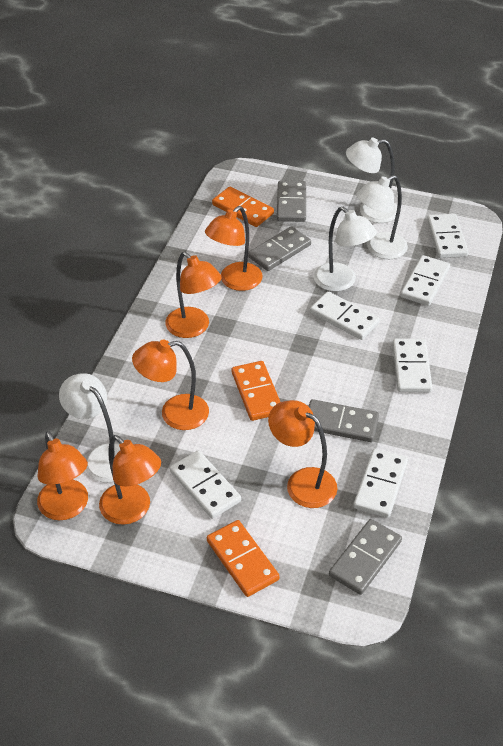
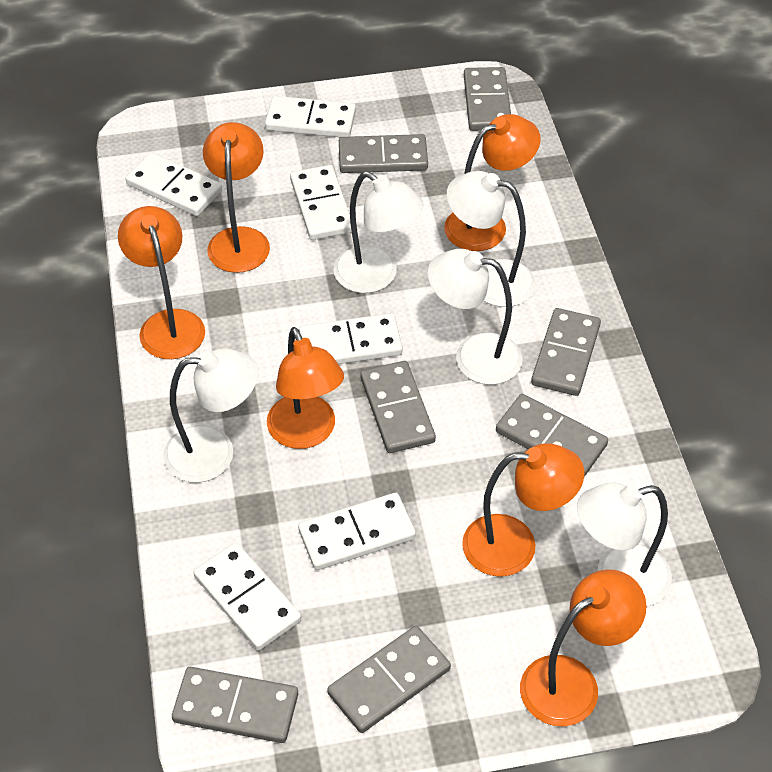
grey domino: [248,226,311,271] [277,181,306,222] [309,399,379,442] [329,519,402,595] = 4 -> [172,667,298,743] [327,626,451,733] [339,134,428,173] [360,361,436,453] [464,67,511,131] [496,394,608,477] [531,308,601,396] = 7
orange domino: [207,520,279,597] [212,187,274,227] [232,361,280,421] = 3 -> none = 0
white lamp: [59,373,120,483] [314,207,377,292] [346,138,397,223] [356,175,408,259] = 4 -> [163,348,258,483] [334,171,424,293] [428,249,523,385] [447,171,536,307] [577,482,672,607] = 5

